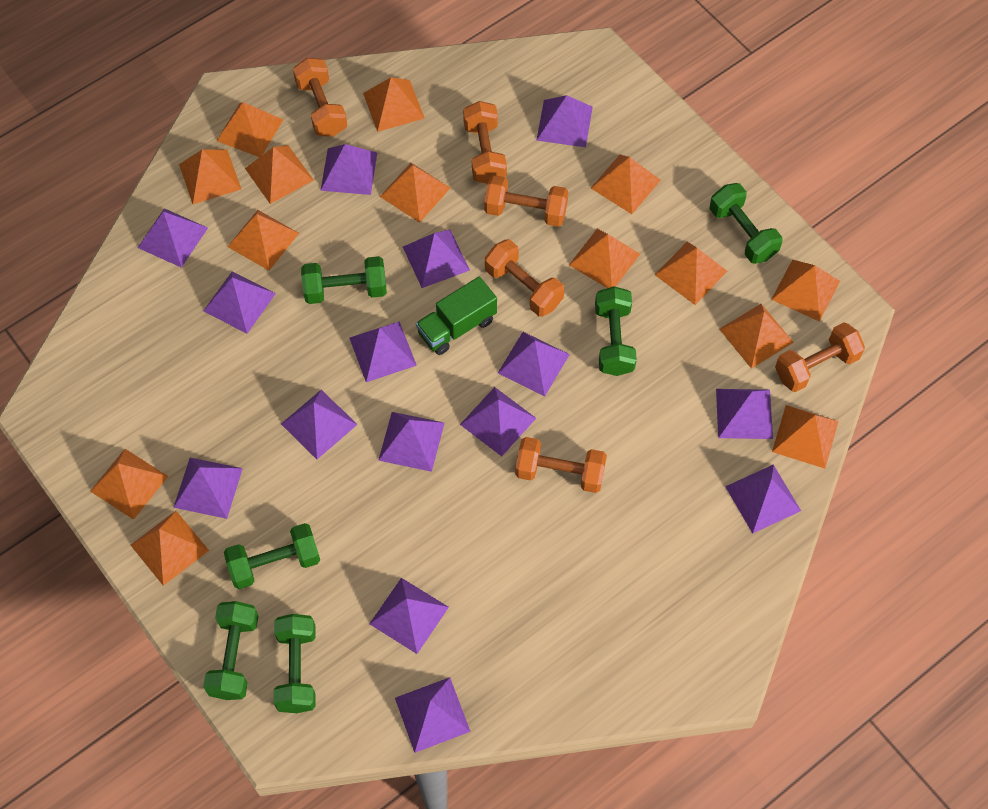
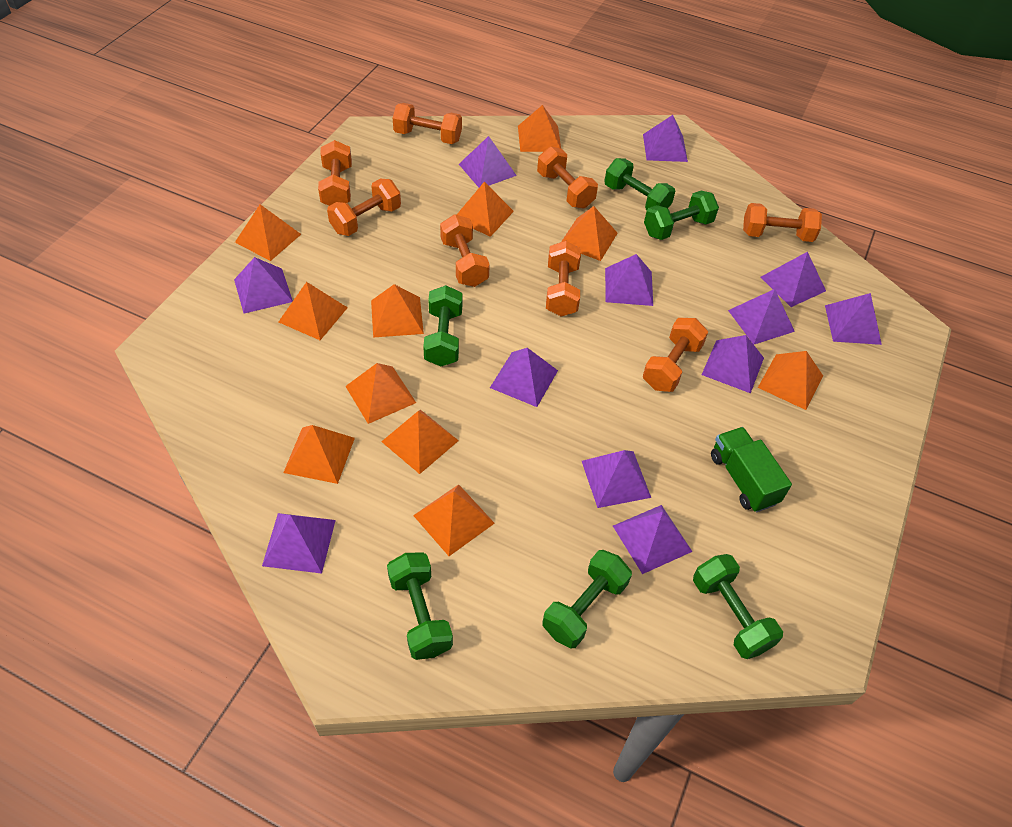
orange dumbbell: [293,58,348,137] [463,101,507,184] [484,175,569,227] [485,239,564,317] [515,437,607,493] [775,322,865,392] = 6 -> [318,140,352,206] [327,179,401,236] [393,103,462,144] [440,214,490,287] [537,147,598,208] [546,241,581,317] [643,318,708,392] [743,203,822,242] = 8
orange pyramid: [90,449,168,520] [131,511,209,586] [179,149,241,204] [217,102,283,157] [227,210,299,271] [245,145,313,204] [363,77,425,132] [380,163,450,223] [569,229,640,288] [591,155,661,214] [655,242,727,305] [719,304,794,369] [771,260,840,322] [772,405,839,468] = 14 -> [235,204,301,261] [279,282,348,340] [283,425,355,484] [345,363,416,424] [371,284,424,338] [381,410,459,474] [413,484,495,556] [457,182,514,237] [518,105,561,152] [561,206,618,261] [758,351,823,410] = 11
purple pyramid: [137,208,208,268] [173,458,243,519] [203,271,276,334] [281,390,358,459] [321,144,377,195] [349,322,417,382] [369,578,449,654] [378,412,444,472] [395,677,471,753] [403,230,470,288] [460,387,536,456] [498,332,570,396] [536,95,593,147] [716,389,773,439] [725,465,801,534] = 15 -> [234,257,293,314] [262,513,336,574] [459,136,517,187] [490,348,558,407] [582,450,651,508] [605,254,653,306] [613,505,692,574] [643,115,688,162] [702,335,764,393] [728,289,795,344] [761,252,826,307] [825,293,882,345] = 12

